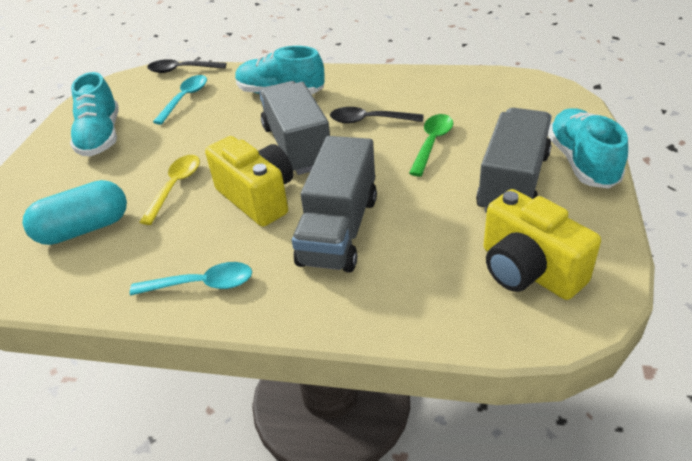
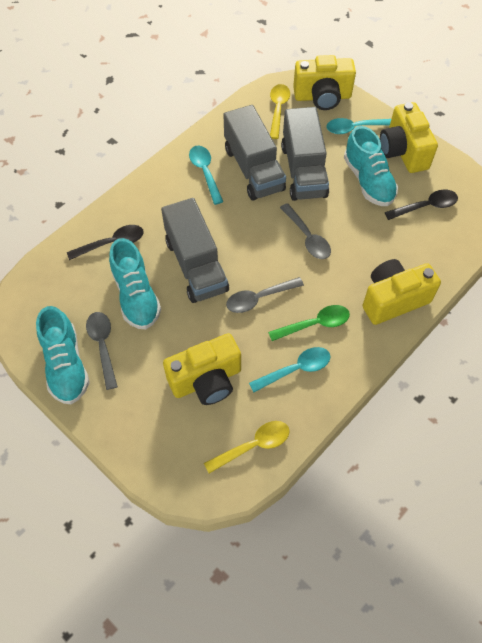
grey spoon: none = 0 -> [86,312,118,390] [226,277,304,313] [280,203,331,259] = 3
turquoise capsule: [23,180,127,245] = 1 -> none = 0
turquoise spoon: [130,262,252,296] [153,75,207,125] = 2 -> [189,146,223,205] [249,347,331,392] [327,118,391,134] = 3
yellow camera: [205,136,293,227] [484,189,601,300] = 2 -> [163,333,241,405] [293,55,356,110] [363,259,441,325] [380,102,438,173] = 4
yellow spoon: [139,155,200,225] = 1 -> [204,421,290,473] [270,84,290,139] = 2

